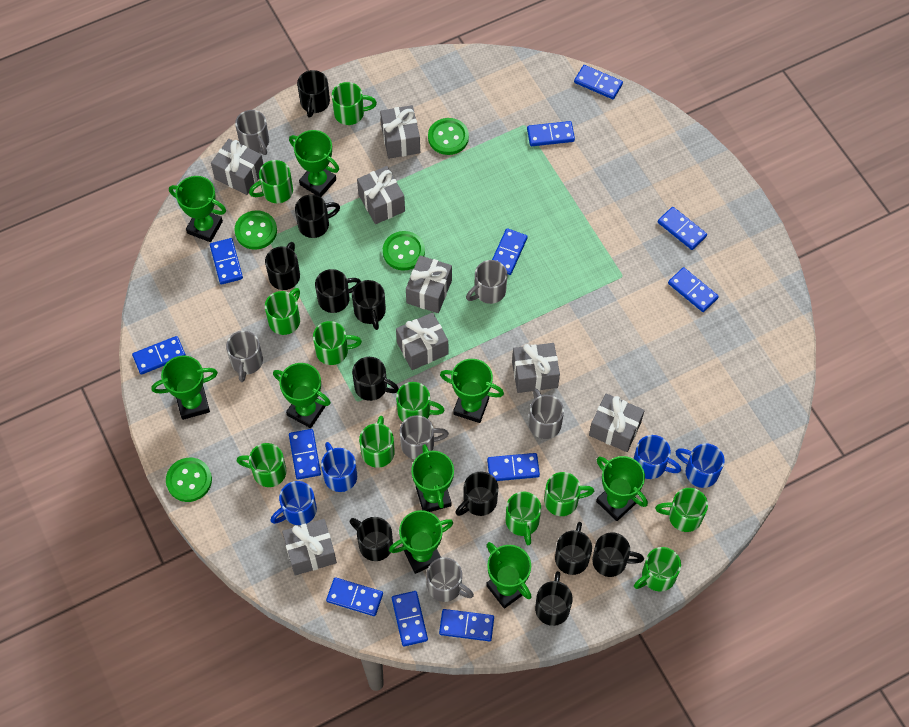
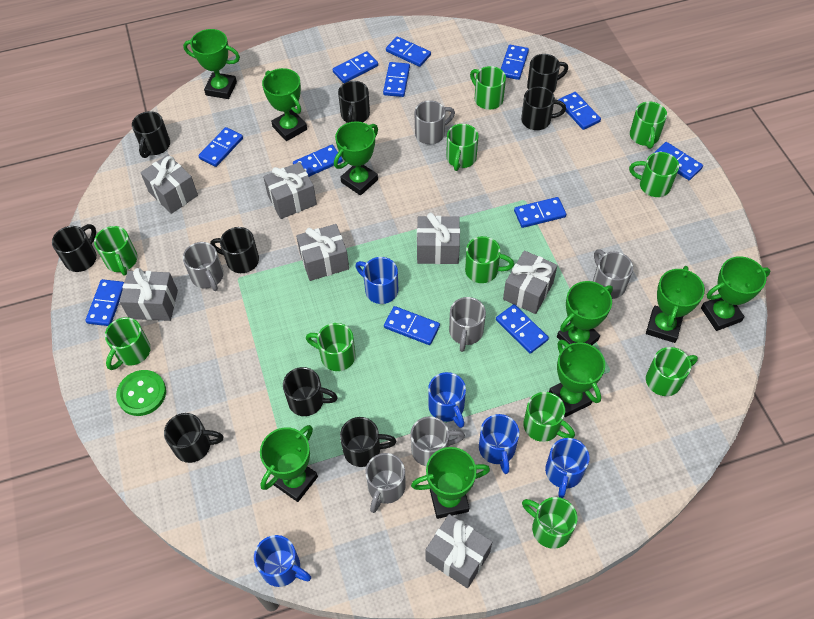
black mug: [265,242,300,290] [295,195,340,238] [297,70,330,118] [315,269,361,313] [350,517,393,561] [352,280,386,330] [352,357,399,401] [456,471,498,516] [535,571,573,626] [555,522,592,575] [592,532,644,577] = 11 -> [52,224,97,272] [132,111,170,158] [164,413,223,463] [210,227,259,273] [283,367,338,416] [338,81,370,123] [340,417,396,467] [521,86,566,130] [527,54,568,93] = 9
blue mug: [271,481,317,525] [321,442,357,492] [633,435,681,479] [676,443,725,488] = 4 -> [254,535,311,587] [355,257,398,304] [428,372,466,428] [479,414,519,474] [545,438,590,498] = 5
green button: [166,458,212,502] [234,210,277,250] [383,231,425,271] [428,118,469,155] = 4 -> [116,370,166,416] = 1
grey gift: [211,139,263,195] [282,519,337,576] [357,166,405,224] [380,105,420,159] [396,312,448,370] [406,255,452,313] [512,343,560,393] [589,393,645,452] = 8 -> [119,268,178,321] [140,155,198,214] [263,162,317,219] [296,224,349,281] [417,213,460,264] [425,514,492,588] [503,251,557,314] = 7

